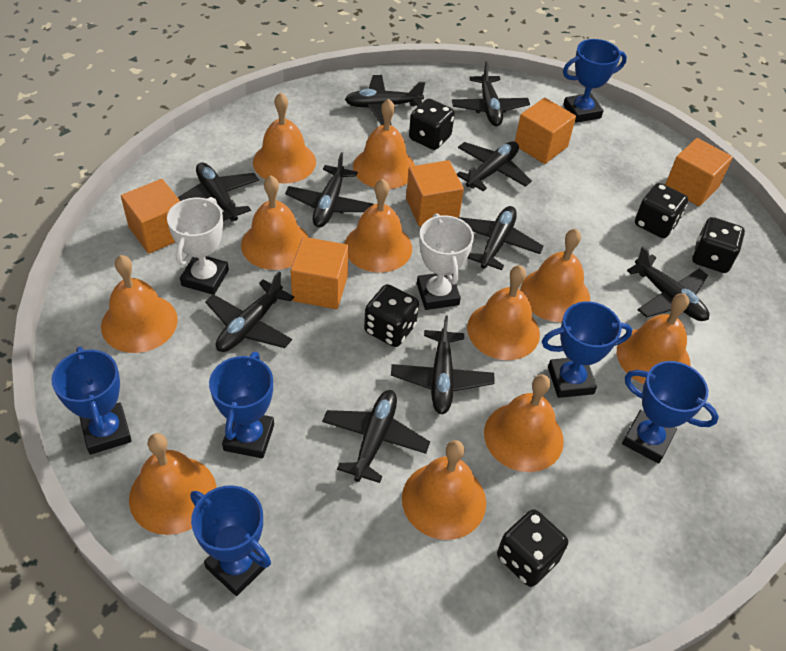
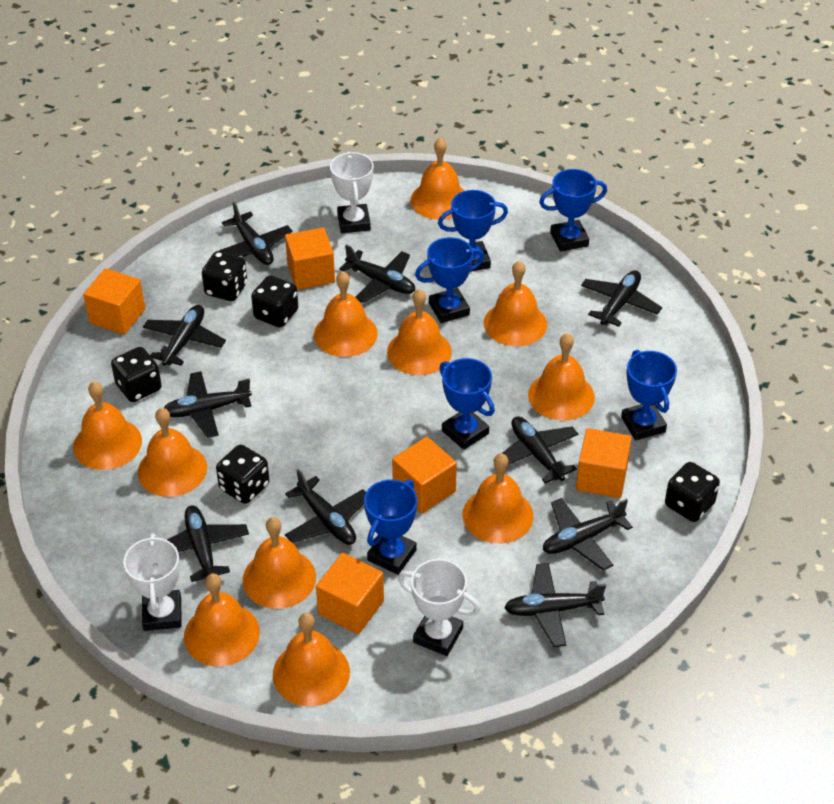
white trophy: [167,197,229,295] [417,213,474,310] = 2 -> [123,533,182,631] [330,152,373,233] [398,559,480,656] = 3

